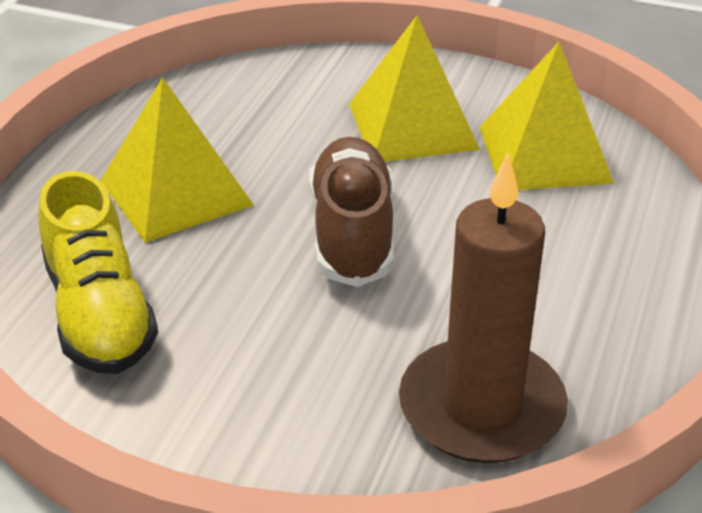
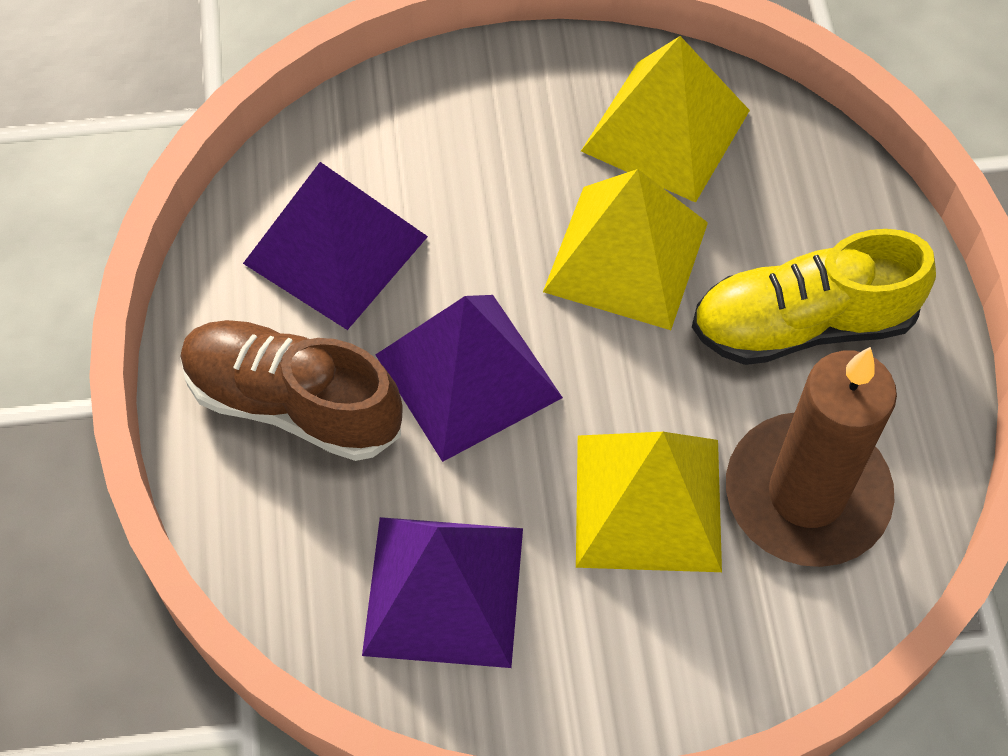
purple pyramid: none = 0 -> [243,162,428,330] [362,517,523,668] [376,295,563,462] = 3

